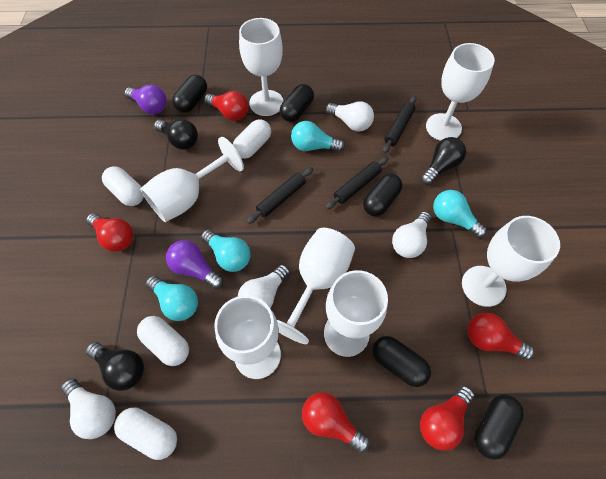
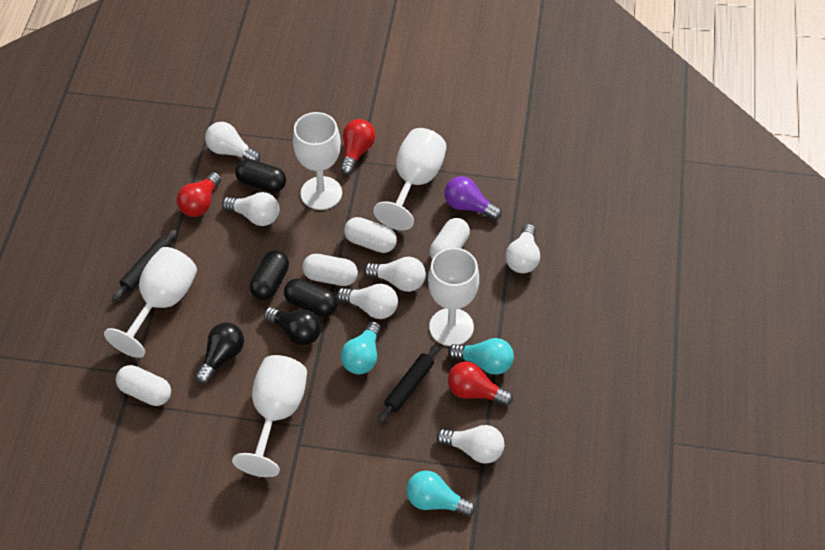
black capsule: [172,75,207,113] [280,84,314,122] [363,173,402,216] [372,336,431,387] [474,394,524,460] = 5 -> [235,159,286,193] [250,250,289,300] [284,278,337,317] = 3
black light bulb: [86,342,144,391] [154,119,198,150] [421,137,466,185] = 3 -> [195,322,244,384] [264,307,321,345] = 2
black rolling pin: [247,167,313,224] [325,157,389,210] [383,96,417,153] = 3 -> [112,230,177,301] [378,344,440,422] = 2
purple light bulb: [124,85,167,114] [166,240,223,289] = 2 -> [444,176,502,220] = 1
red light bulb: [86,213,133,252] [204,91,248,121] [302,392,370,453] [420,385,474,451] [467,312,534,360] = 5 -> [177,172,221,217] [340,119,375,175] [448,362,513,406] = 3
turquoise light bulb: [146,276,198,321] [201,229,251,272] [291,121,345,152] [433,190,487,238] = 4 -> [341,321,381,374] [407,471,476,517] [448,338,514,375] = 3
white goblet: [140,137,244,222] [214,295,281,379] [239,18,284,116] [277,228,355,344] [324,270,388,357] [426,43,495,141] [462,216,560,307] = 7 -> [104,247,197,358] [232,355,307,477] [293,112,342,210] [373,128,447,231] [428,248,479,346] = 5
white light bulb: [61,378,116,439] [238,264,290,308] [326,101,374,132] [392,211,432,258] = 4 -> [205,122,261,161] [222,192,279,226] [336,284,398,319] [364,257,426,292] [436,425,504,464] [505,224,540,273] = 6

